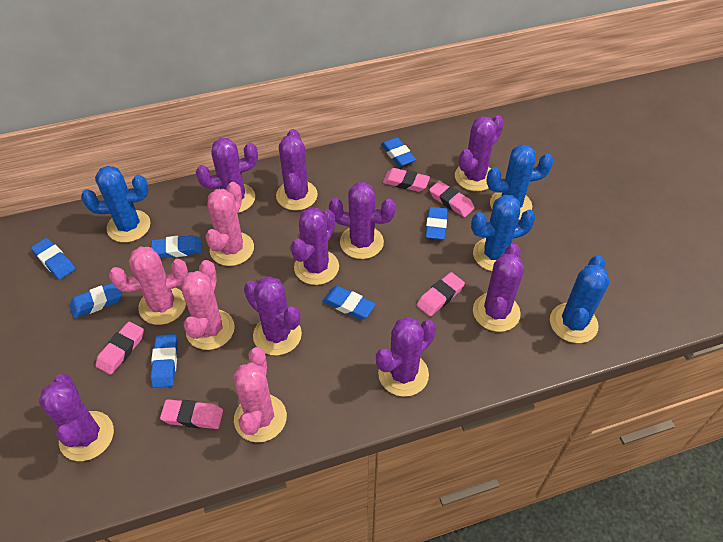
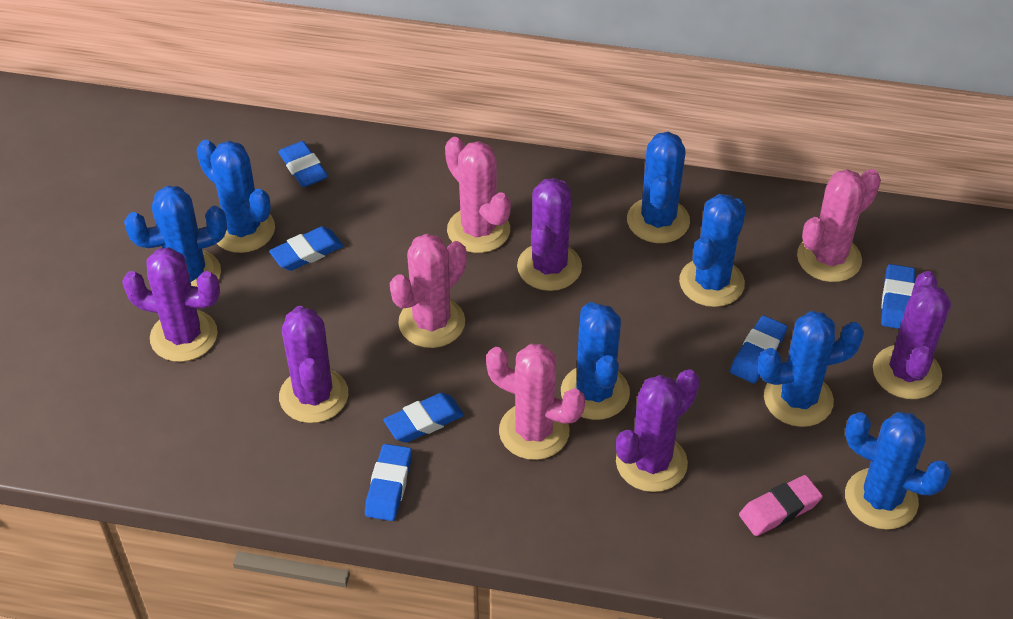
blue cactus: [81,166,151,243] [471,195,536,271] [486,144,554,220] [550,255,610,343] = 4 -> [124,186,227,287] [196,140,275,253] [561,302,630,420] [627,132,690,243] [679,194,746,307] [758,311,864,427] [845,412,951,530] = 7
blue eraser: [31,238,75,280] [69,283,122,319] [150,334,178,388] [151,235,202,258] [323,286,376,319] [381,137,416,167] [425,207,448,240] = 7 -> [269,226,343,271] [278,141,328,187] [365,444,412,521] [383,393,464,443] [730,316,787,383] [881,264,916,329] = 6
pink eraser: [96,322,144,375] [160,399,223,429] [383,168,430,192] [417,272,465,316] [429,181,475,217] = 5 -> [739,475,823,536] = 1
purple cactus: [39,374,114,461] [196,138,258,213] [244,276,302,356] [276,129,318,211] [291,207,339,285] [329,182,396,259] [376,317,436,397] [455,115,504,191] [473,244,524,332] = 9 -> [122,247,220,362] [279,306,348,423] [517,178,582,291] [616,369,700,492] [873,271,951,399] = 5

